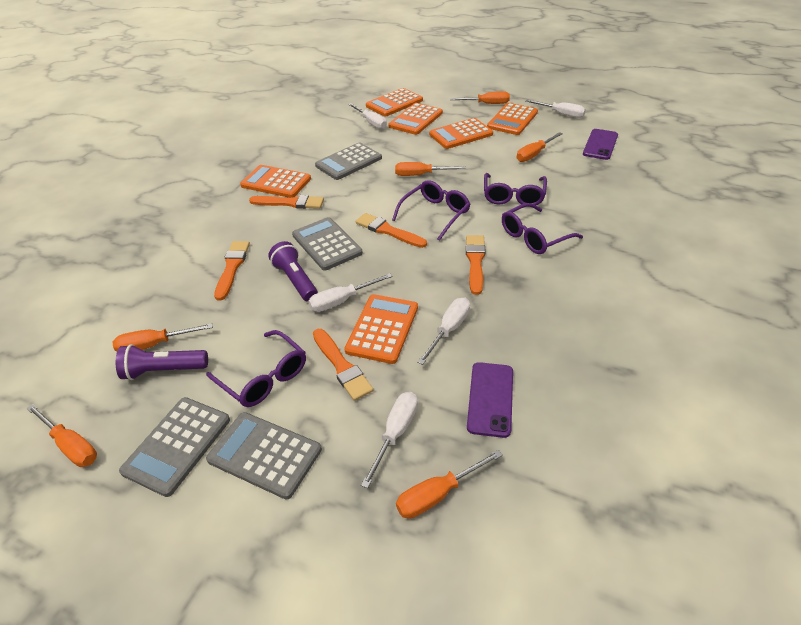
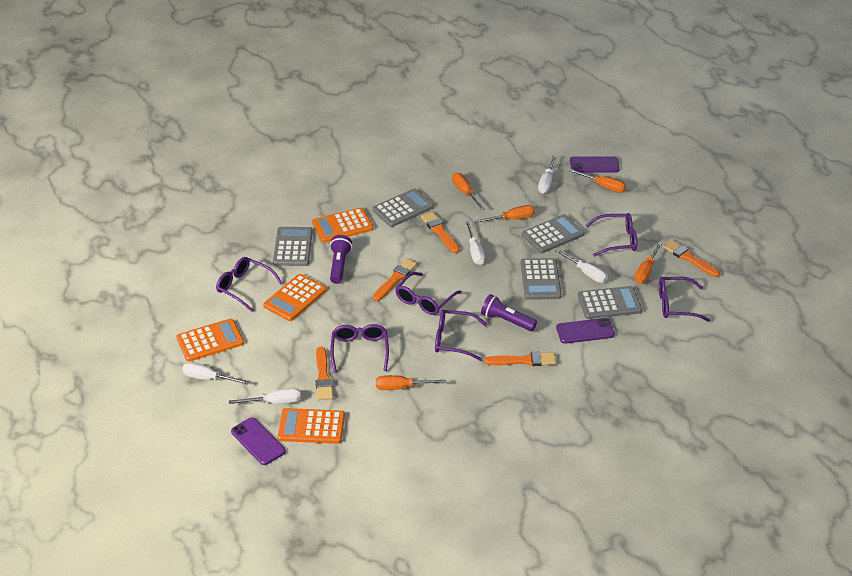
grey calculator: [119,397,230,497] [206,412,322,500] [292,217,363,271] [315,143,382,180] = 4 -> [273,227,313,266] [373,188,434,227] [521,258,562,300] [522,214,584,253] [578,286,642,319] = 5
orange calculator: [240,165,311,198] [344,294,418,364] [366,88,423,117] [389,103,443,135] [429,118,493,149] [487,103,538,135] = 6 -> [176,319,244,362] [263,274,327,321] [278,408,345,444] [312,207,373,243] = 4
orange screwdriver: [26,404,97,467] [112,323,213,352] [395,162,465,176] [396,450,503,518] [450,91,510,104] [517,132,563,162] = 6 -> [376,375,446,390] [452,172,485,210] [475,205,535,223] [569,169,626,192] [634,242,662,284] = 5
purple glasses: [206,330,306,407] [392,180,470,241] [484,173,547,205] [502,203,583,254] = 4 -> [216,257,283,312] [330,324,389,373] [395,272,462,315] [435,310,488,361] [586,213,637,257] [659,277,710,322] = 6
purple phone: [467,362,513,438] [583,129,618,160] = 2 -> [231,417,286,465] [556,318,615,344] [570,156,620,173] = 3

